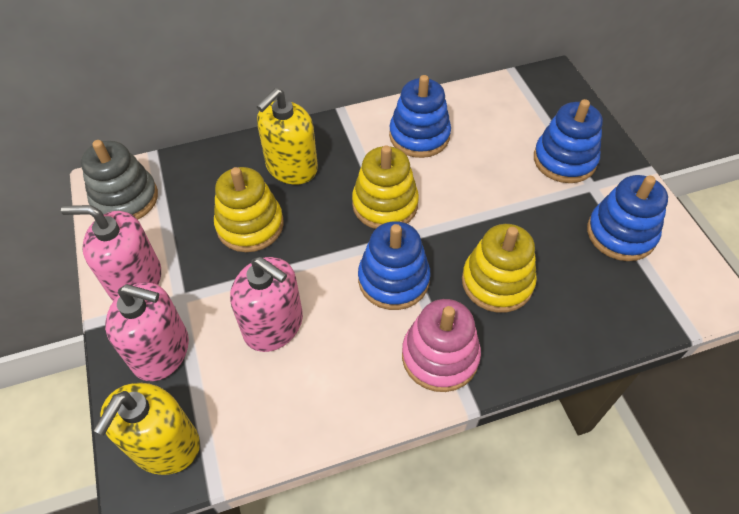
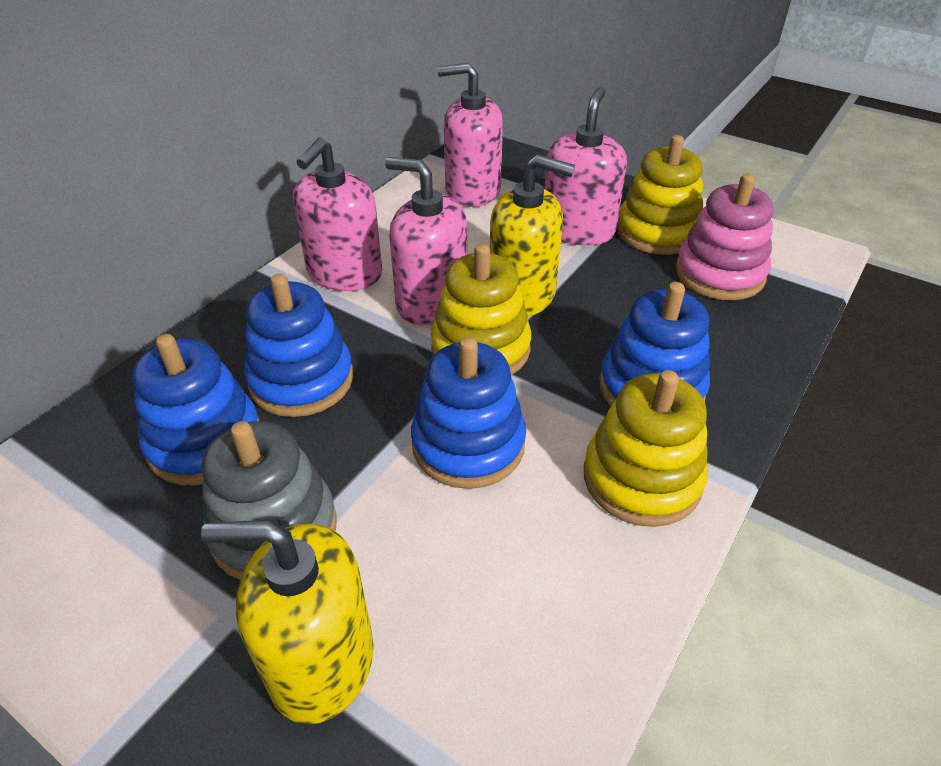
pink soap dispenser: [61,205,161,301] [105,282,189,381] [230,257,303,352] = 3 -> [293,138,382,291] [385,157,467,326] [437,63,503,207] [545,87,627,246] = 4

